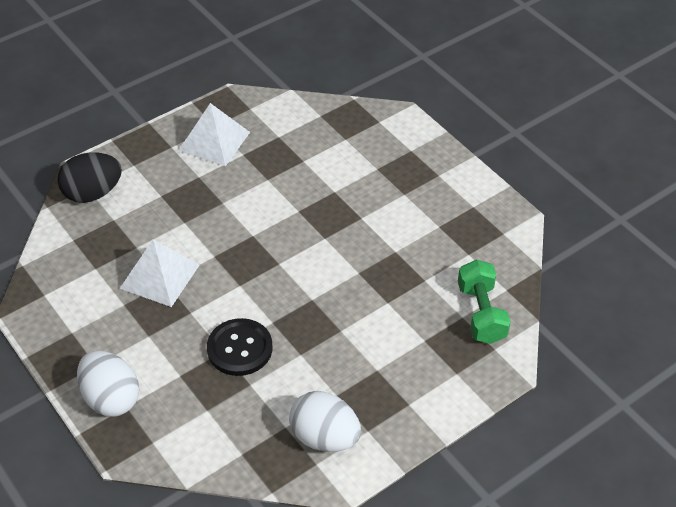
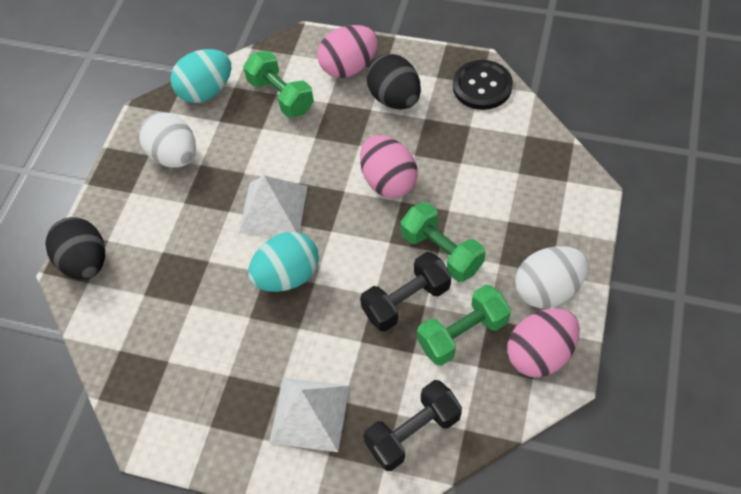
black dumbbell: none = 0 -> [360,252,451,331] [363,380,462,471] = 2
black egg: [57,152,122,203] = 1 -> [45,217,105,280] [366,54,421,110] = 2
green dumbbell: [458,260,510,344] = 1 -> [243,51,314,118] [401,202,485,282] [417,285,511,366] = 3
pink egg: none = 0 -> [317,25,378,78] [360,135,418,198] [507,308,580,378] = 3
turquoise egg: none = 0 -> [170,49,231,103] [248,232,319,292] = 2

